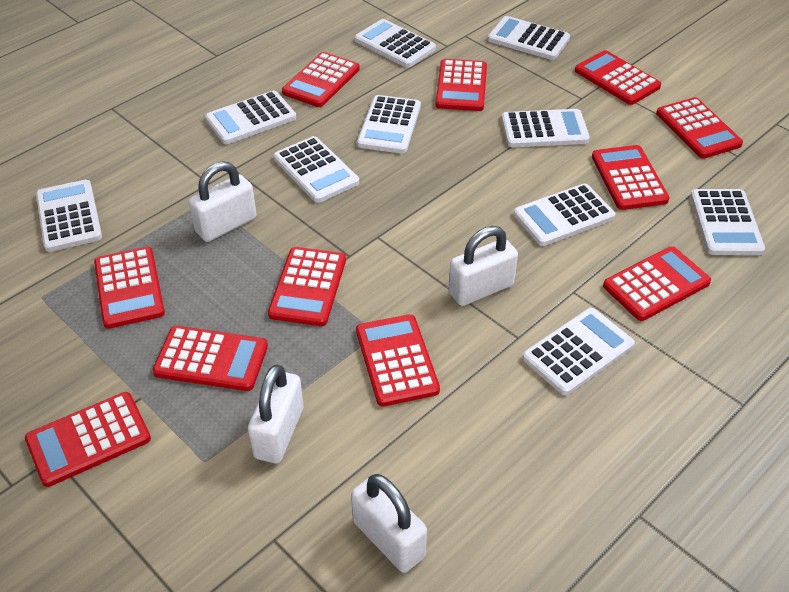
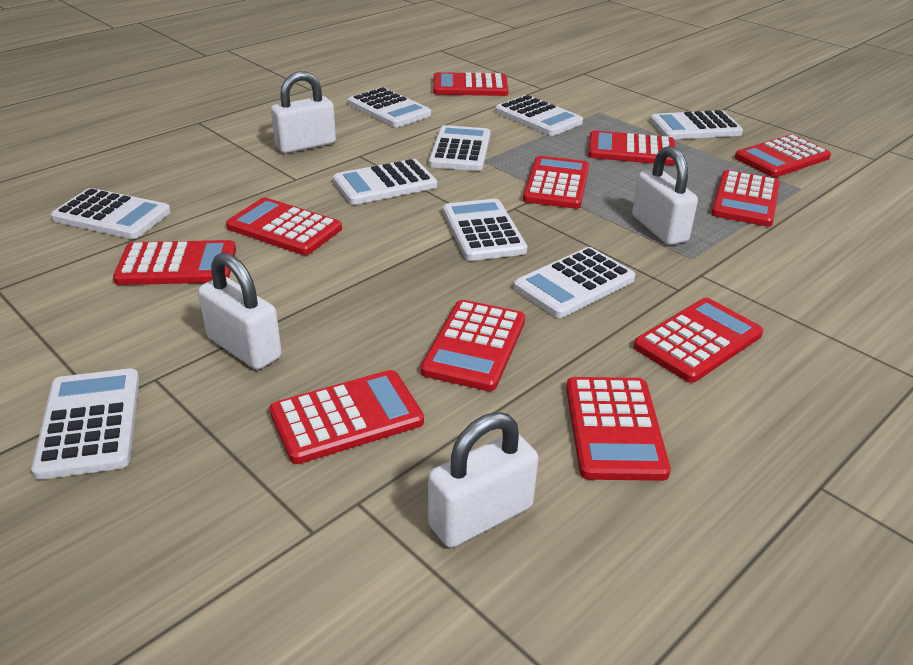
white calculator: [36,180,102,252] [205,91,296,144] [273,136,359,203] [355,19,436,68] [357,95,421,154] [488,16,570,60] [501,109,590,147] [514,183,615,246] [522,308,635,395] [690,189,765,255] = 10 -> [31,368,139,480] [51,188,171,239] [333,159,437,205] [348,87,431,127] [429,125,491,171] [443,199,527,261] [495,95,583,136] [514,247,635,318] [650,110,743,140] = 9

